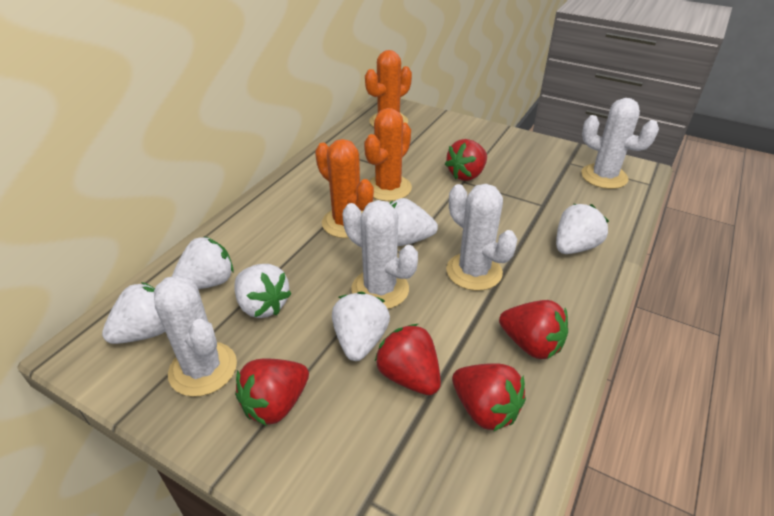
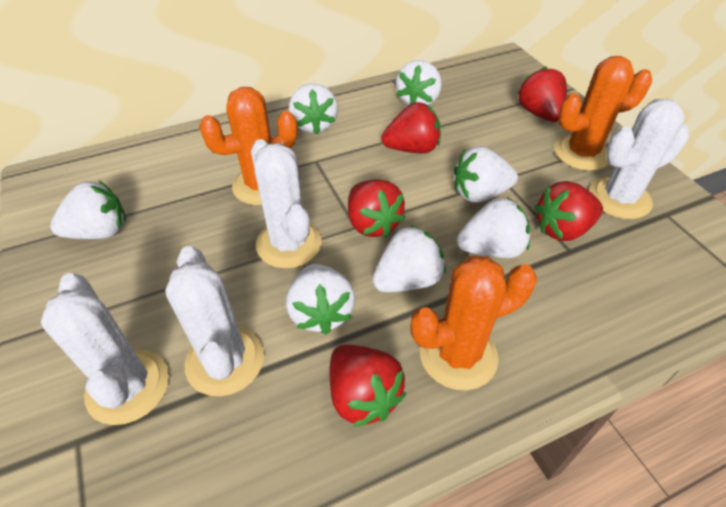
white strawberry: [102,282,165,344] [172,236,234,289] [234,264,292,318] [332,292,390,361] [390,198,438,246] [556,204,609,254] = 6 -> [50,180,126,239] [286,264,355,335] [289,84,338,134] [372,225,446,292] [396,60,441,106] [454,146,518,203] [457,197,530,258] = 7

